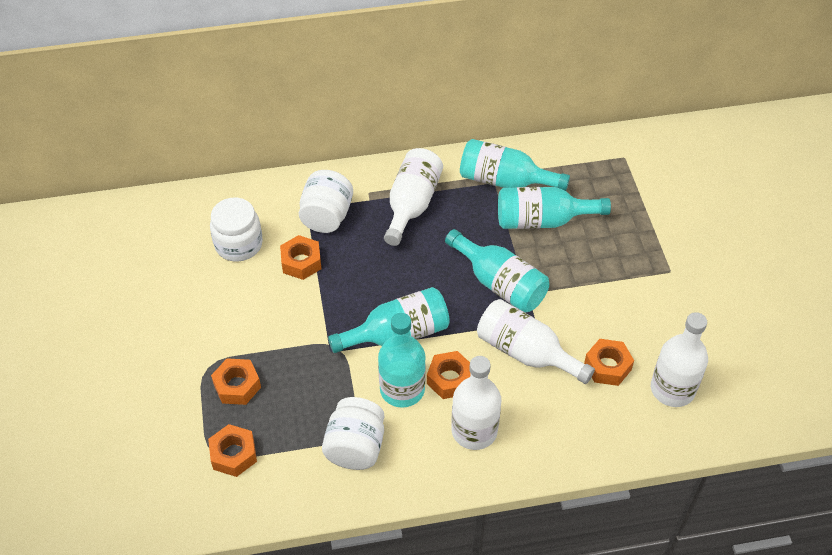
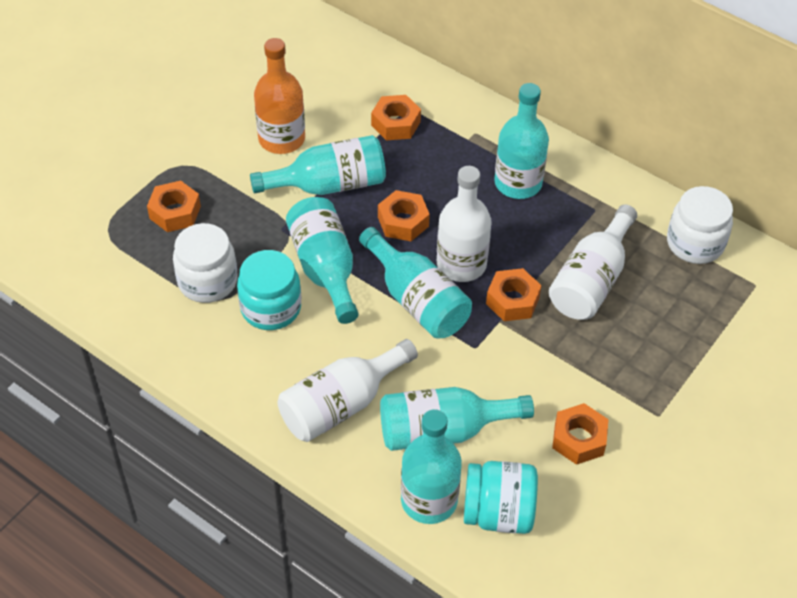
orange bottle: none = 0 -> [254,38,305,154] = 1
turquoise bottle: [328,287,450,353] [378,313,426,408] [445,229,549,313] [460,139,570,191] [498,187,611,229] = 5 -> [250,135,386,195] [286,197,359,324] [359,227,472,339] [380,387,534,451] [401,409,462,524] [494,83,549,199] = 6
turquoise jar: none = 0 -> [237,250,301,330] [464,461,538,534] = 2
white bottle: [384,148,443,246] [451,356,501,450] [477,299,595,384] [651,312,708,407] = 4 -> [278,339,418,442] [437,166,492,282] [549,204,637,320] = 3
white jar: [210,198,263,262] [299,170,353,233] [322,397,384,470] = 3 -> [173,223,238,303] [667,186,733,264] = 2

